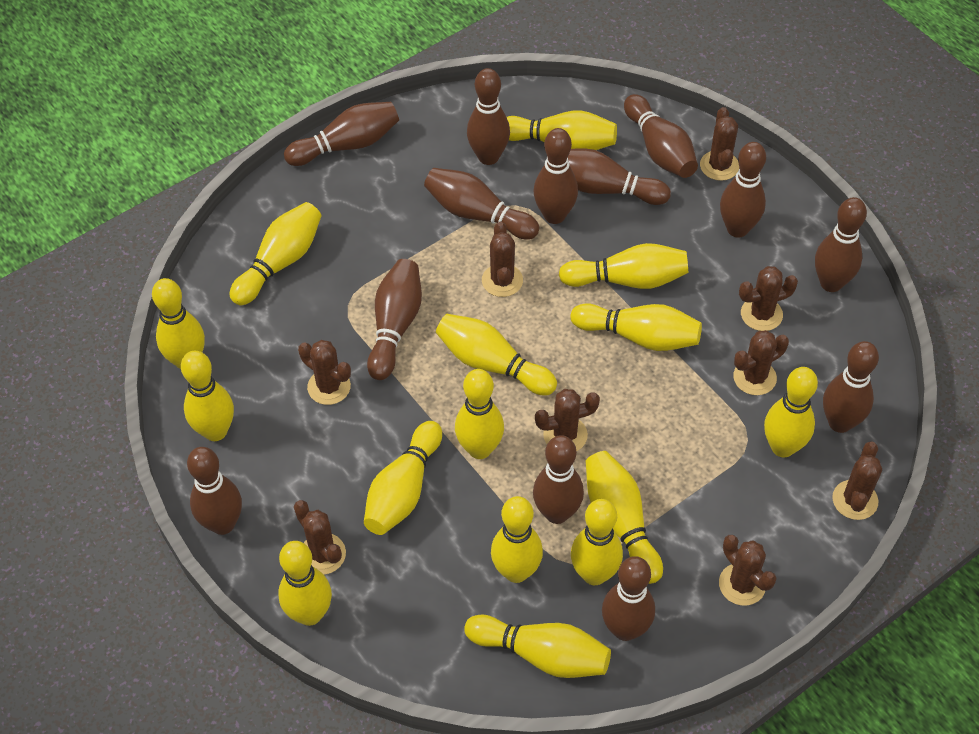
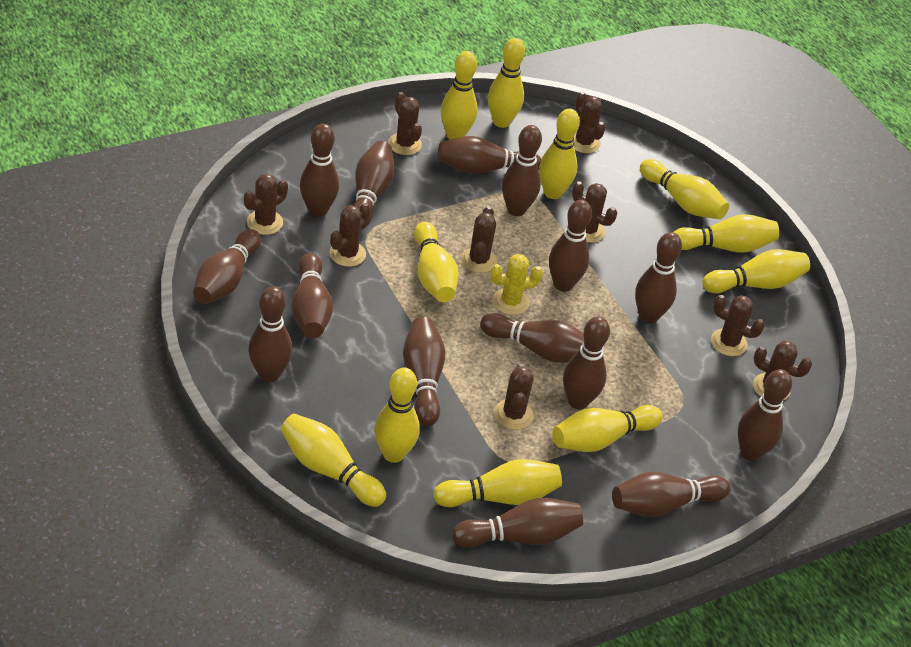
brown bowling pin: [187,447,242,535] [284,102,399,166] [367,259,422,380] [424,168,539,240] [467,68,510,165] [533,435,584,524] [534,128,578,224] [568,148,671,205] [602,556,655,641] [624,94,698,178] [720,142,766,237] [815,197,867,292] [823,341,879,433] = 13 -> [193,229,261,304] [248,286,292,382] [291,253,333,338] [300,124,339,217] [353,141,395,230] [403,317,445,426] [438,136,541,174] [452,498,583,547] [480,313,584,363] [502,125,542,216] [549,200,592,292] [563,316,610,409] [612,472,730,517] [635,232,682,324] [738,369,792,461] = 15
yellow bowling pin: [152,278,205,369] [181,351,234,441] [229,202,321,305] [278,541,332,626] [364,421,442,535] [436,314,557,396] [455,369,504,459] [464,614,611,678] [491,496,543,583] [507,110,617,150] [559,243,688,289] [570,303,702,351] [571,499,623,585] [585,451,663,584] [764,367,818,457] = 15 -> [281,414,386,507] [374,368,420,463] [414,222,459,302] [433,459,562,507] [441,51,478,140] [488,38,525,128] [539,109,580,199] [552,405,663,452] [640,159,729,219] [673,214,779,253] [702,249,810,293] = 11
yellow cactus: none = 0 -> [490,254,543,315] = 1

